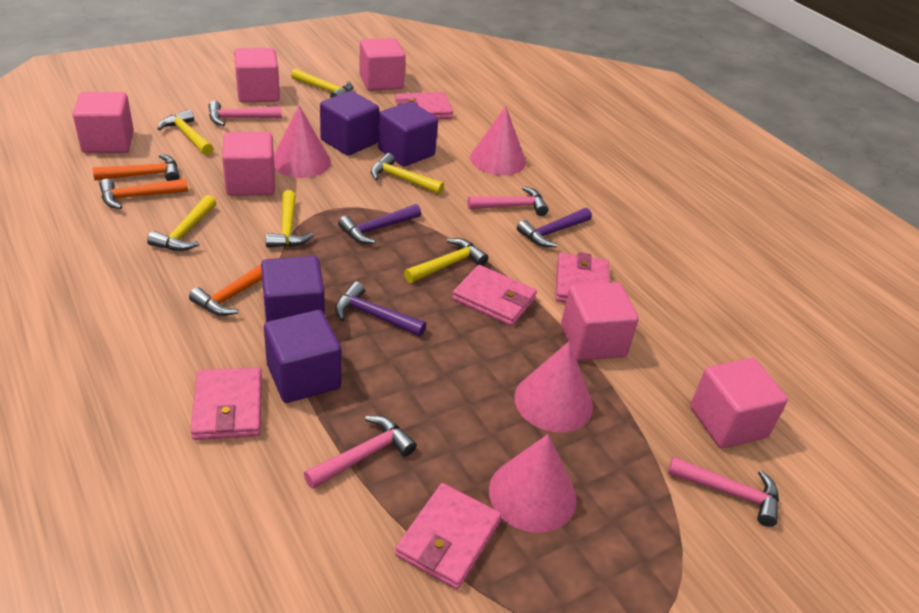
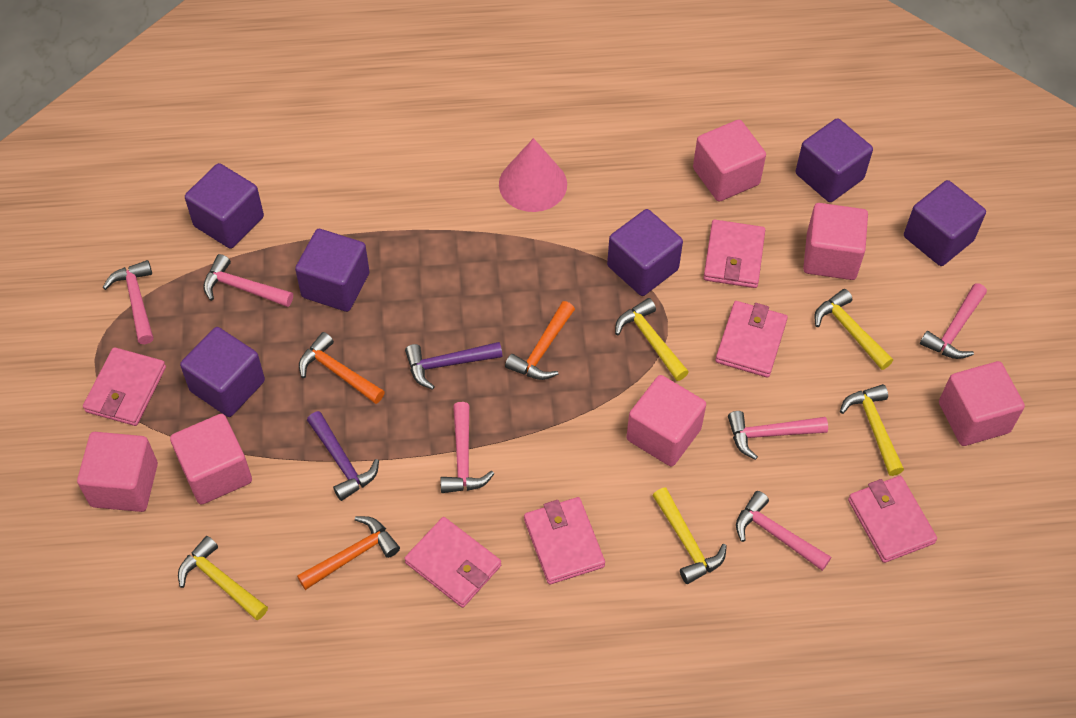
pink cone: [274,106,331,178] [470,106,526,176] [489,434,577,533] [515,342,593,432] = 4 -> [499,138,567,212] = 1
pink hammer: [209,101,282,126] [304,416,417,489] [468,186,548,216] [668,457,779,527] = 4 -> [103,260,154,344] [203,254,293,307] [440,402,494,493] [728,411,828,460] [736,491,831,571] [920,283,987,359] = 6
pink wallet: [191,367,262,440] [395,92,453,119] [395,483,501,589] [452,265,537,326] [555,252,609,303] = 5 -> [83,347,166,426] [404,517,501,608] [524,497,605,585] [703,220,765,288] [715,301,788,378] [848,476,937,563] = 6
purple cube: [261,256,325,322] [264,310,341,403] [320,91,379,156] [378,102,438,166] = 4 -> [180,327,265,417] [185,163,264,249] [295,229,369,312] [607,209,683,296] [796,118,873,202] [904,180,986,266] = 6
purple hammer: [335,282,426,337] [338,204,421,244] [517,208,592,247] = 3 -> [307,411,379,501] [405,342,502,390] = 2
yellow hammer: [147,195,216,251] [157,110,213,155] [266,190,314,248] [291,68,353,98] [371,153,444,194] [404,238,488,283] = 6 -> [178,536,268,620] [615,298,689,381] [652,488,727,584] [814,289,893,370] [840,384,904,476] = 5

